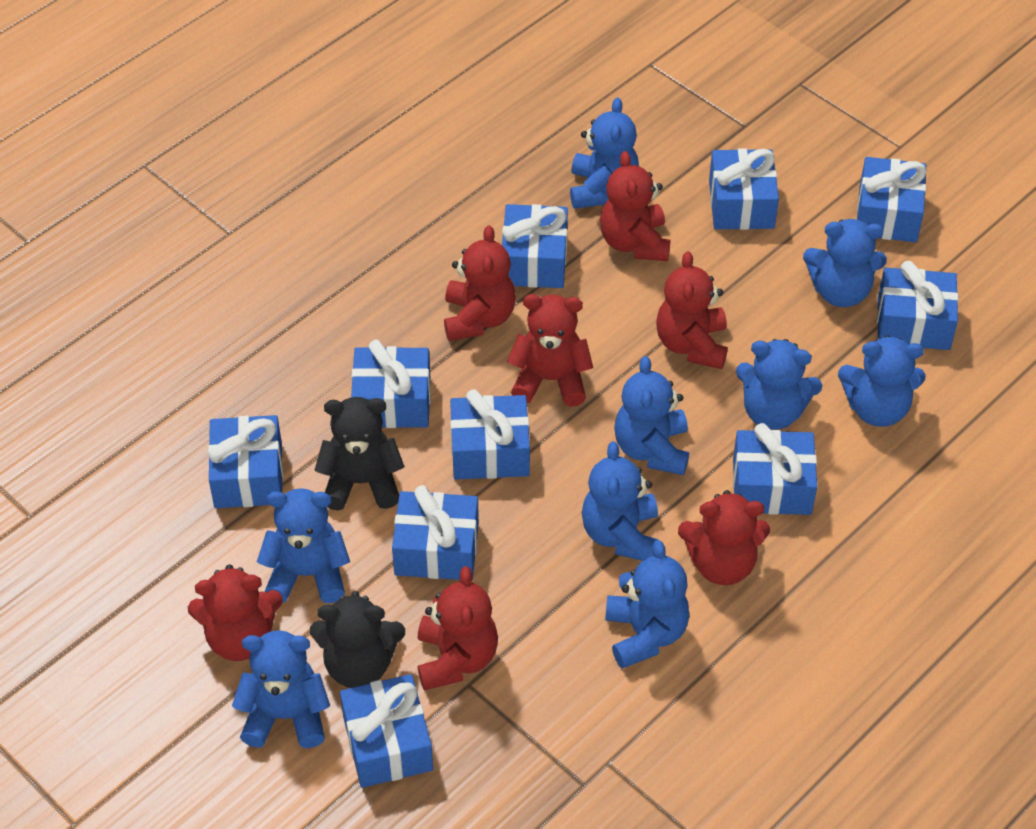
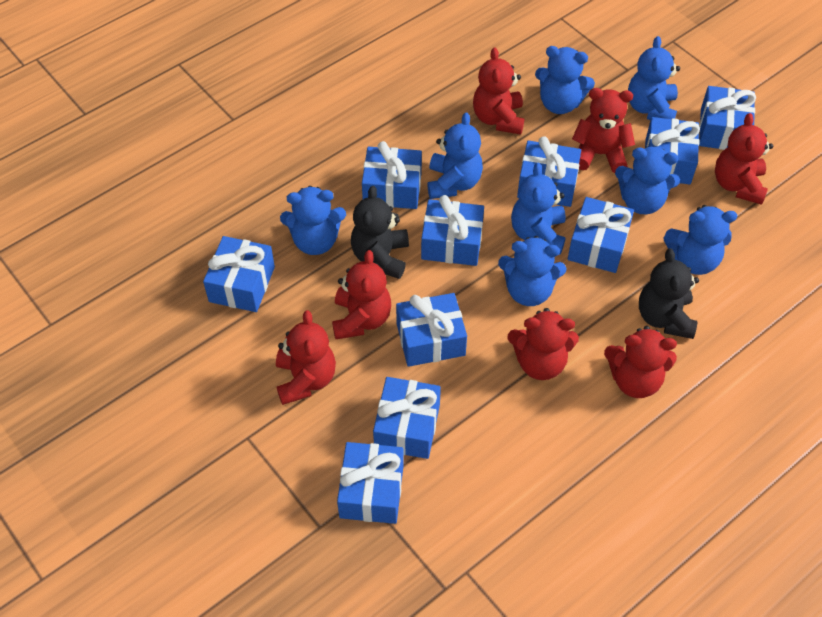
blue teddy bear: [232,630,330,748] [257,488,350,603] [570,97,639,209] [582,442,658,561] [605,540,690,669] [614,356,689,475] [736,339,822,430] [803,219,887,307] [838,335,926,427] = 9 -> [280,186,346,255] [427,112,483,199] [498,236,566,306] [511,163,566,254] [535,46,595,114] [615,146,680,214] [628,36,680,120] [663,205,737,275] = 8

